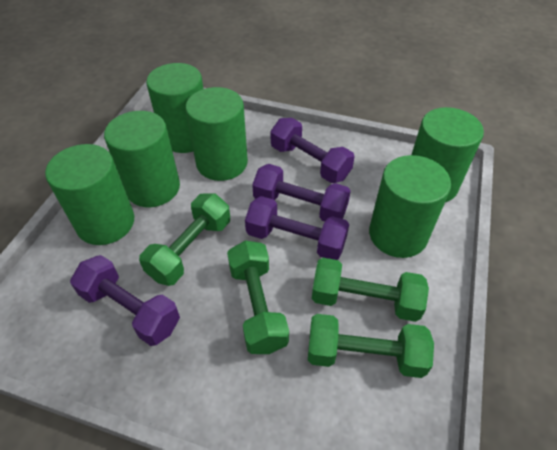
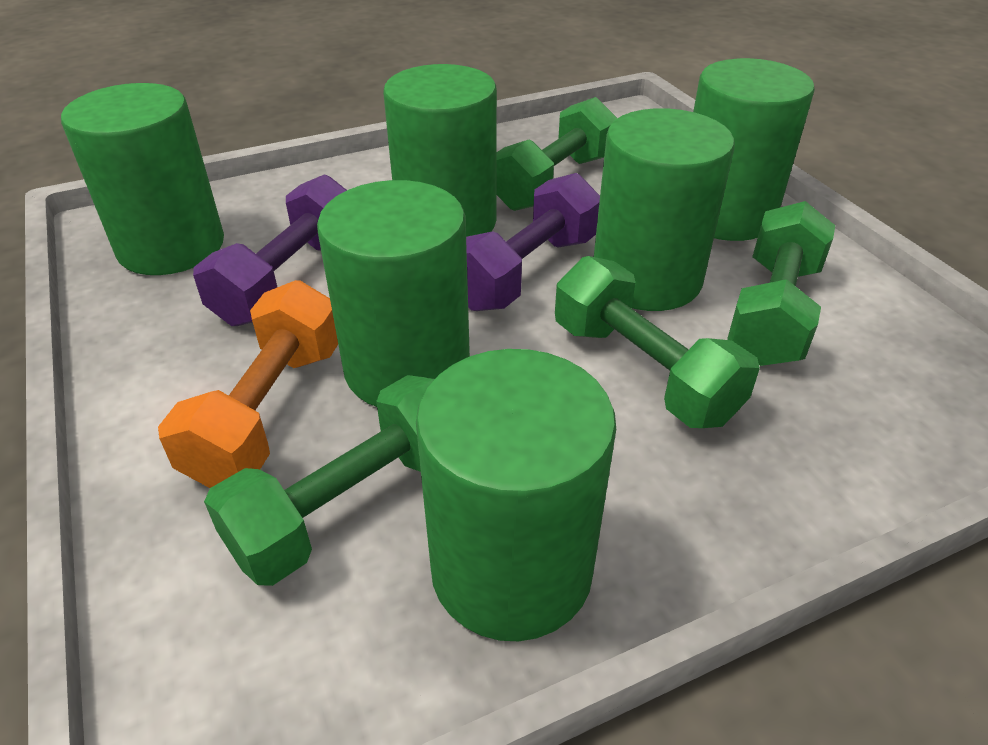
orange dumbbell: none = 0 -> [158,280,338,488] = 1
purple dumbbell: [70,255,180,346] [245,196,349,260] [252,164,351,221] [270,118,355,183] = 4 -> [193,174,347,326] [466,173,600,311] = 2

